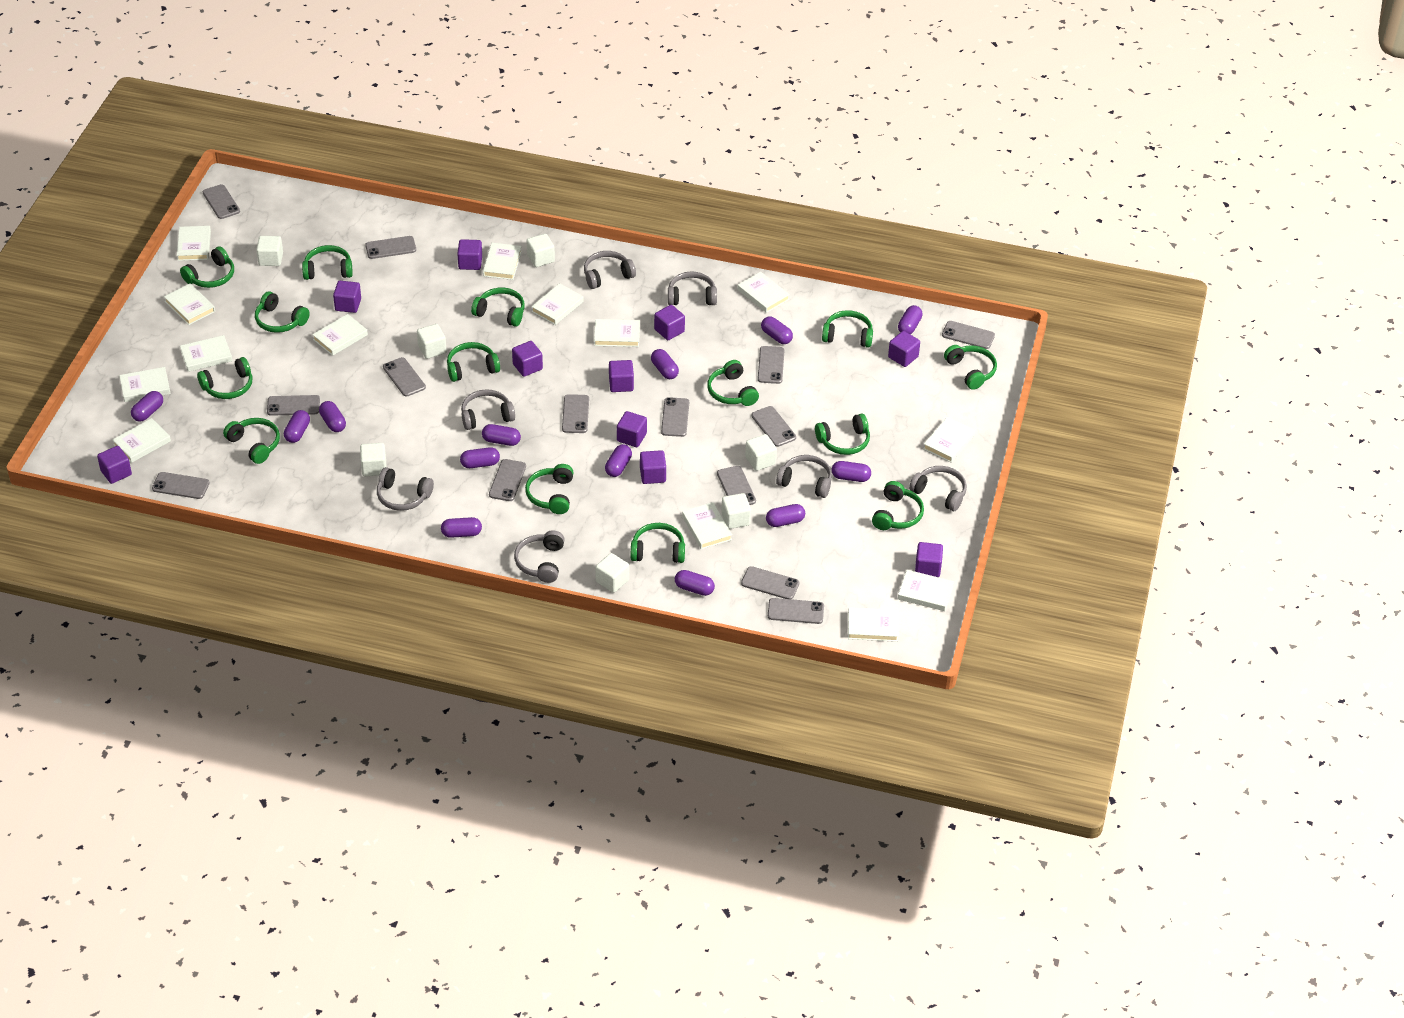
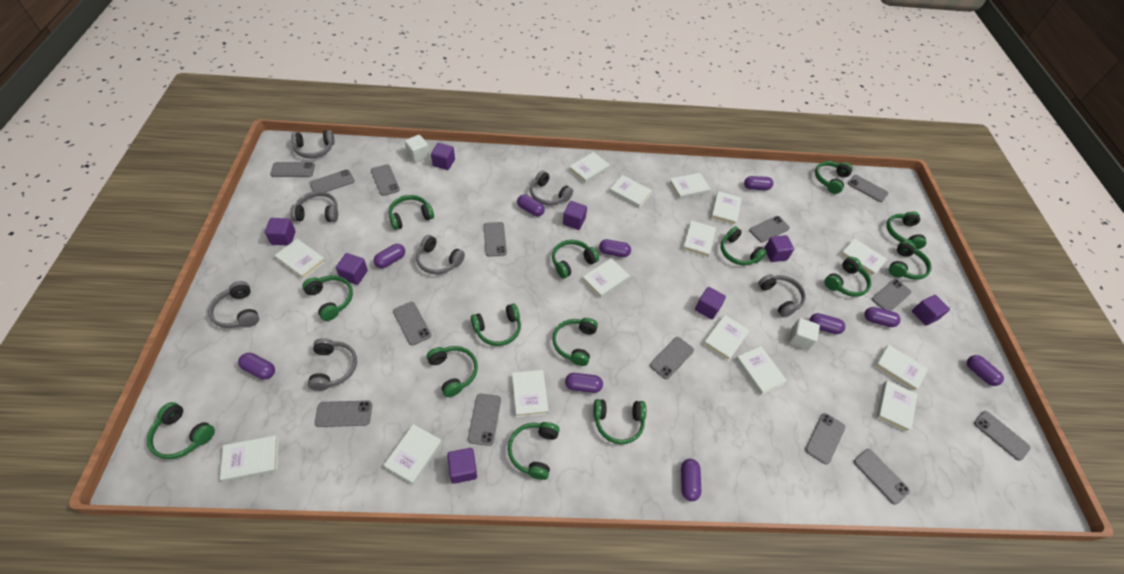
purple capsule: [131,391,163,422] [284,410,310,443] [319,401,346,432] [441,517,482,538] [460,447,500,468] [482,424,521,446] [605,444,632,477] [651,349,679,379] [675,570,715,596] [761,316,793,344] [766,504,805,527] [832,461,871,482] [898,305,923,334] = 13 -> [238,353,275,379] [374,244,405,268] [517,194,545,216] [565,373,603,393] [599,239,631,257] [681,459,701,501] [744,176,773,190] [809,313,845,334] [864,307,901,327] [967,355,1004,386] = 10
purple cube: [97,446,132,484] [333,281,361,313] [457,239,482,270] [512,341,543,377] [609,360,634,392] [617,411,647,447] [640,450,666,484] [654,305,685,340] [888,331,920,367] [915,542,943,577] = 10 -> [265,218,296,245] [336,253,368,285] [431,143,455,170] [447,448,477,484] [563,201,587,230] [695,287,726,319] [764,235,794,262] [912,295,950,326] = 8
white book: [112,418,171,463] [119,367,171,402] [164,283,215,325] [177,226,211,261] [180,335,232,372] [312,314,368,356] [483,243,522,280] [531,283,584,325] [594,319,640,347] [682,502,732,549] [737,272,790,313] [848,607,898,642] [898,570,954,611] [923,417,975,462] = 14 -> [220,435,279,482] [274,239,326,279] [383,424,442,485] [512,370,549,417] [569,152,610,183] [582,258,630,298] [609,175,652,208] [669,173,711,199] [682,220,716,258] [703,315,750,361] [711,191,742,226] [735,346,787,395] [840,238,887,277] [874,345,928,392] [876,380,918,433] = 15
white cube: [256,236,283,266] [360,443,387,476] [417,324,447,359] [526,234,555,267] [595,553,629,593] [721,493,751,529] [745,434,777,471] = 7 -> [404,135,430,162] [789,318,820,350] = 2

